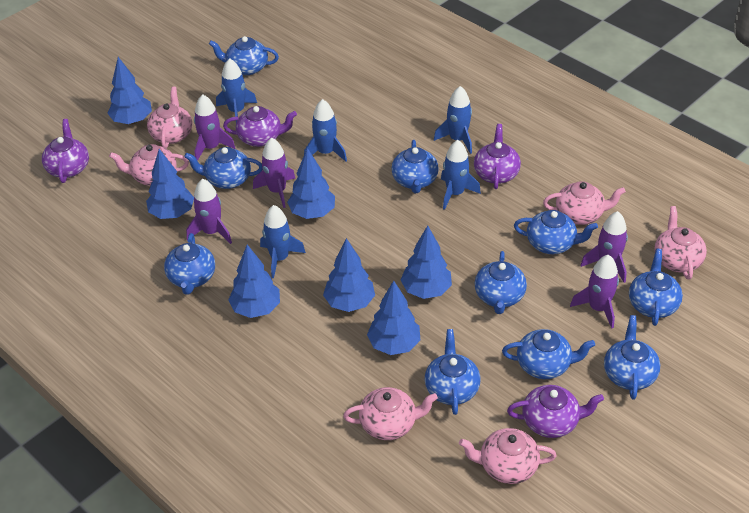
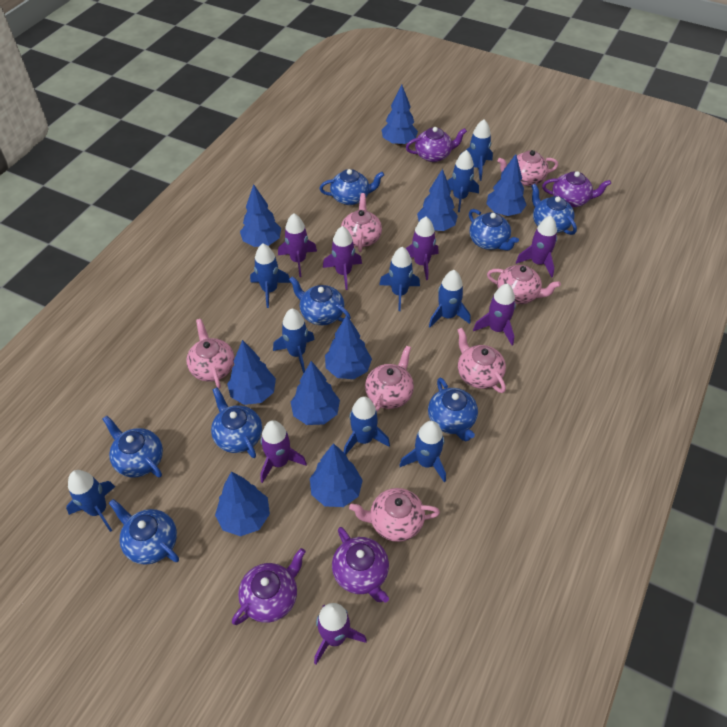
blue rocket: [216,58,257,122] [260,205,306,278] [304,99,347,162] [434,86,472,154] [441,140,481,210] = 5 -> [66,470,115,532] [250,244,291,308] [273,309,315,373] [344,397,390,455] [379,247,420,311] [399,421,446,482] [429,270,471,327] [447,150,479,212] [460,119,493,181] = 9
blue teapot: [164,233,215,295] [184,147,262,189] [209,36,279,75] [391,140,439,193] [425,329,480,415] [475,251,527,314] [502,329,595,379] [514,210,598,254] [604,315,660,400] [629,249,683,326] = 10 -> [103,416,163,478] [109,499,179,565] [211,387,262,458] [289,276,351,325] [319,169,384,205] [428,378,478,441] [469,209,519,251] [531,184,577,235] = 8
blue tree: [107,57,152,124] [146,149,194,219] [228,245,280,318] [287,148,335,219] [323,238,375,312] [367,280,420,355] [401,226,452,299] = 7 -> [215,472,270,536] [227,340,276,405] [240,184,281,247] [291,361,340,425] [310,443,363,507] [325,315,372,379] [382,85,418,146] [417,169,458,231] [486,154,526,216] = 9
pink teapot: [109,144,189,186] [147,87,192,148] [343,387,438,440] [459,428,557,484] [543,181,626,225] [654,206,707,279] = 6 -> [186,319,235,388] [341,193,382,252] [349,488,440,542] [365,345,414,412] [458,328,506,393] [487,265,561,304] [498,150,558,186] = 7
purple rocket: [186,179,232,244] [194,94,235,161] [253,137,295,208] [570,255,619,328] [580,211,628,283] = 5 -> [260,420,307,483] [278,213,317,277] [314,603,367,664] [323,226,362,290] [405,217,438,280] [473,283,516,345] [516,216,557,278] = 7

